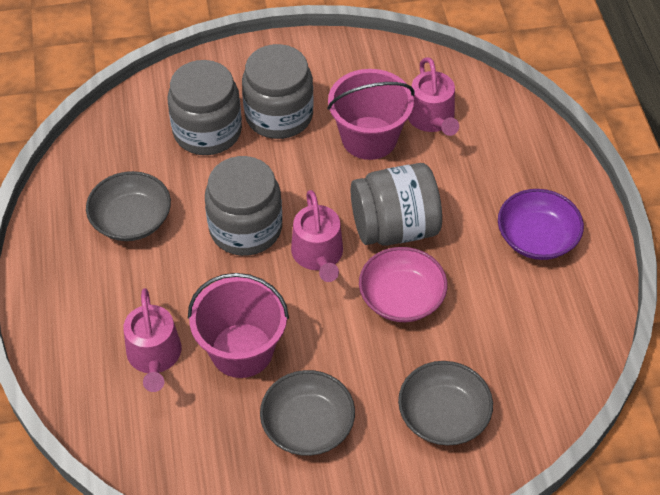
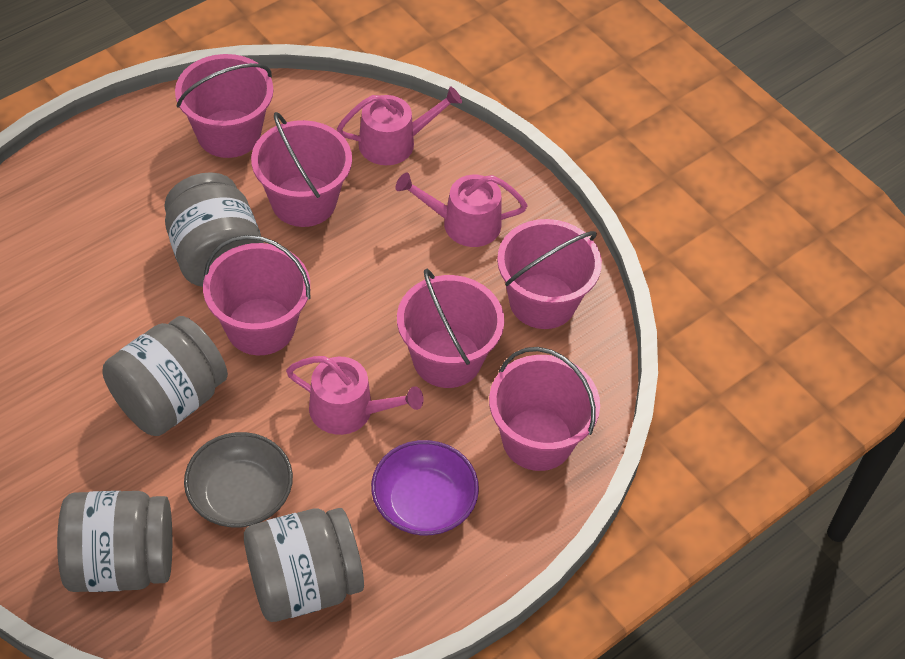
grey bowl: [86,171,171,241] [260,370,355,456] [398,361,493,446] = 3 -> [184,432,293,528] = 1
pink bowl: [359,247,447,322] = 1 -> none = 0
pink bucket: [188,273,289,378] [327,69,414,160] = 2 -> [175,54,274,158] [203,235,311,355] [251,112,352,227] [397,269,504,388] [489,347,600,471] [497,219,602,329] = 6

